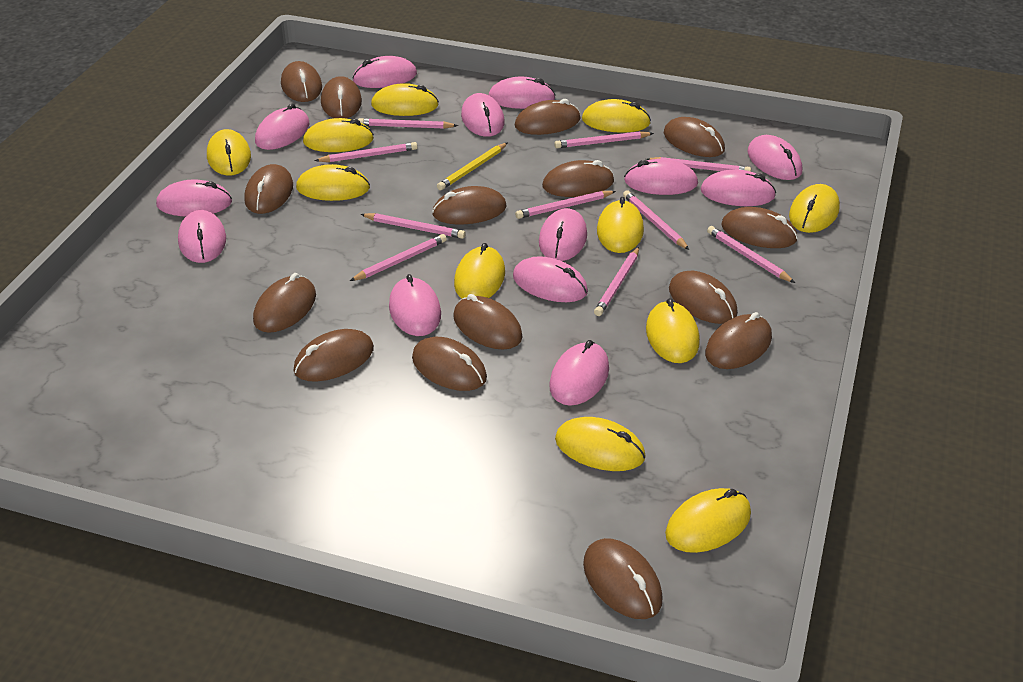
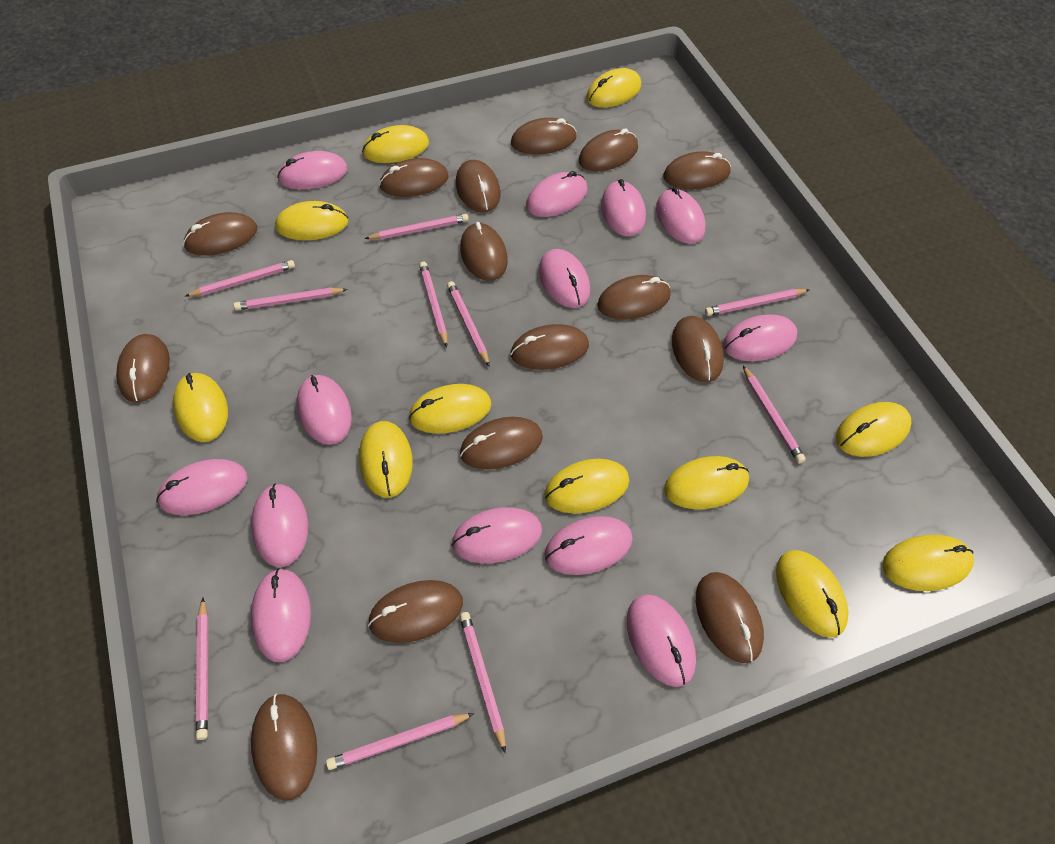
yellow pencil: [437,143,507,190] = 1 -> none = 0

